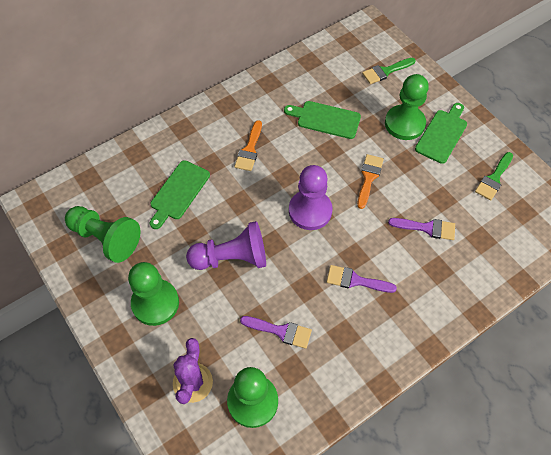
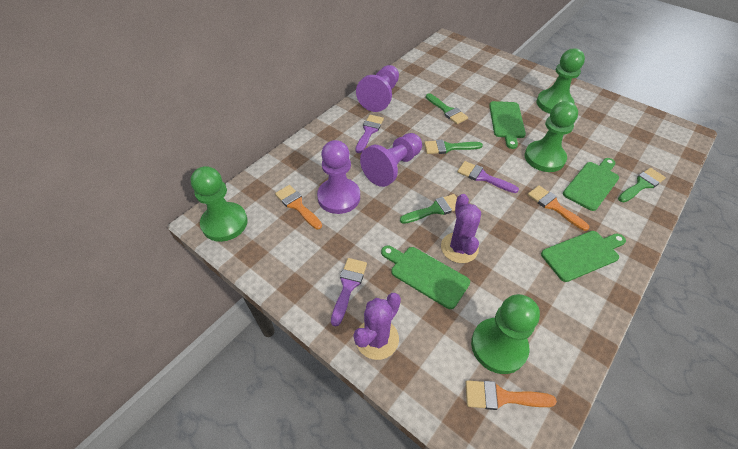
green brush: [362,58,416,84] [475,152,513,200] = 2 -> [400,194,457,224] [424,140,483,154] [426,93,468,124] [618,168,666,202] = 4
green cutting board: [150,160,210,229] [284,101,361,139] [415,103,467,164] = 3 -> [381,246,470,309] [489,101,526,149] [541,231,626,282] [563,158,619,211] = 4
orange brush: [235,120,262,171] [357,154,384,209] = 2 -> [275,185,322,229] [466,380,557,410] [528,185,589,231] = 3
purple cactus: [173,338,213,404] = 1 -> [354,293,401,360] [441,194,481,263] = 2
purple pawn: [186,221,266,270] [289,165,333,230] = 2 -> [317,140,360,214] [356,65,399,112] [360,133,422,187] = 3

